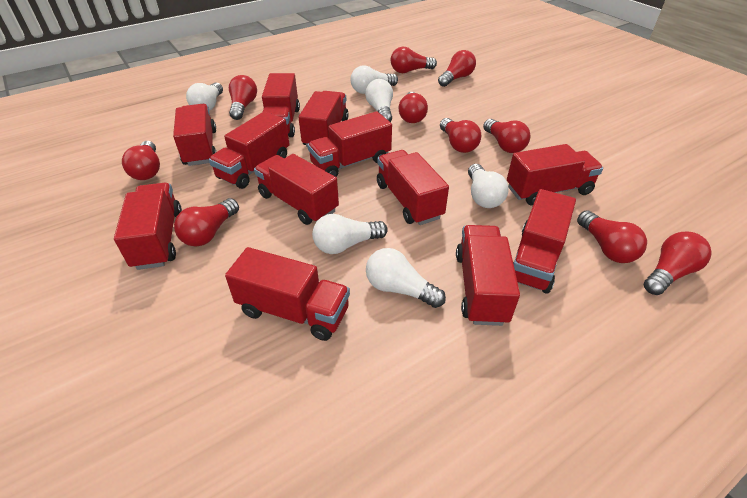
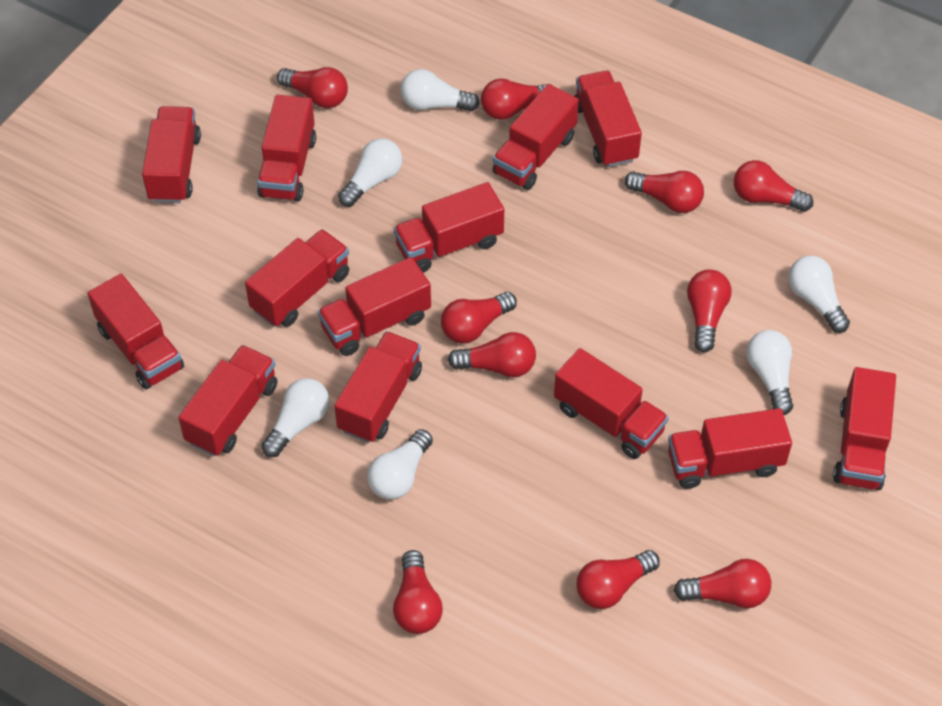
red truck: [114,183,182,270] [173,104,216,166] [209,111,290,189] [225,247,350,341] [254,154,339,225] [262,73,300,137] [298,91,349,147] [307,111,392,177] [377,150,449,225] [456,225,520,326] [507,144,603,206] [513,189,576,294] = 12 -> [87,274,184,389] [142,106,201,203] [178,345,278,456] [245,229,349,327] [257,95,316,201] [318,257,431,356] [334,331,422,443] [394,182,504,273] [493,84,579,190] [554,348,669,459] [574,71,642,167] [668,408,792,489] [833,367,896,490] = 13

